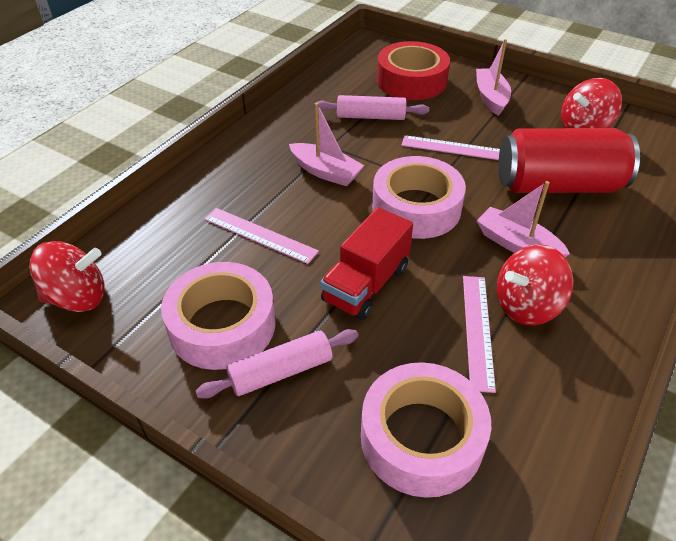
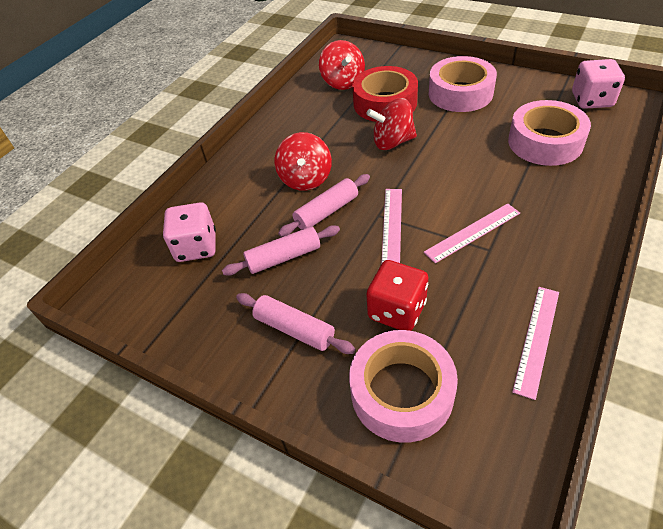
pink boat: [289,103,365,186] [476,39,511,116] [477,181,570,257] = 3 -> none = 0
pink dice: none = 0 -> [163,202,216,262] [572,59,625,109] = 2
pink rolling pin: [195,329,359,399] [314,95,429,120] = 2 -> [222,225,340,276] [236,293,355,354] [278,174,370,237] = 3
red can: [499,128,640,193] = 1 -> none = 0
red dice: none = 0 -> [366,260,428,331] = 1
red truck: [321,207,413,320] = 1 -> none = 0

